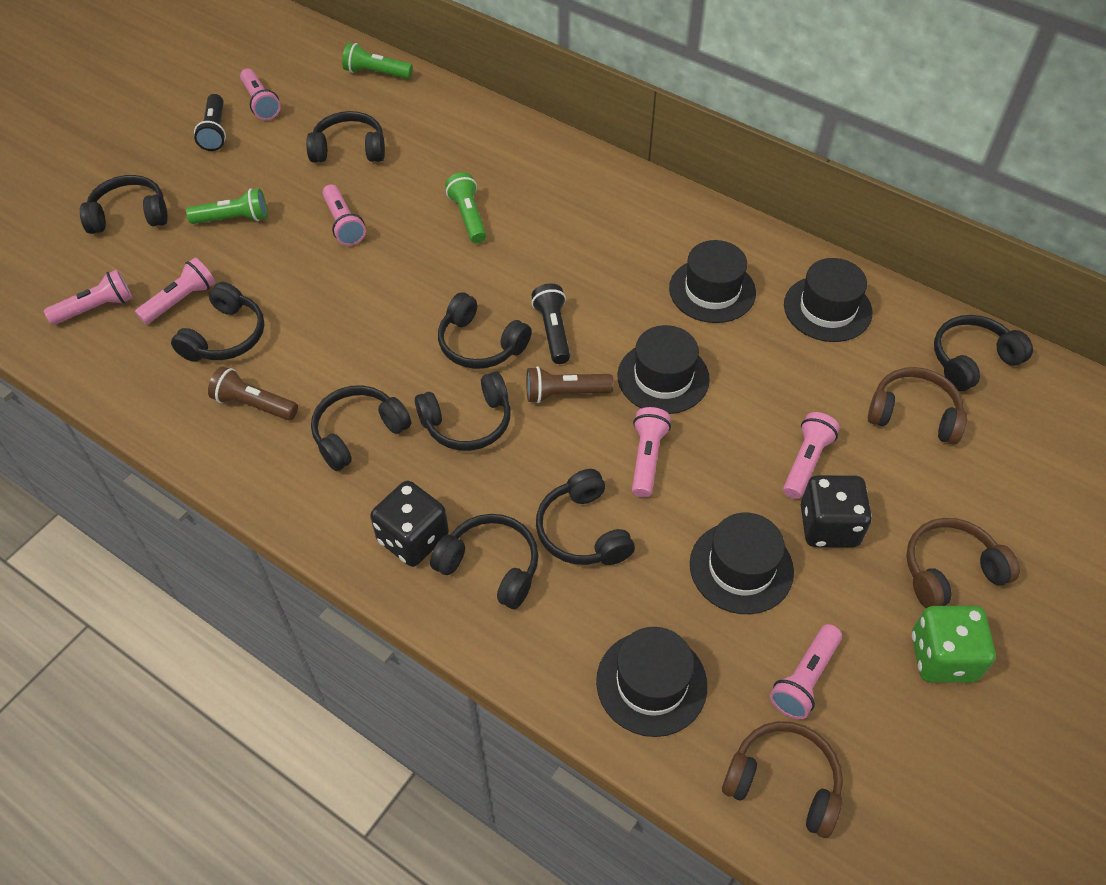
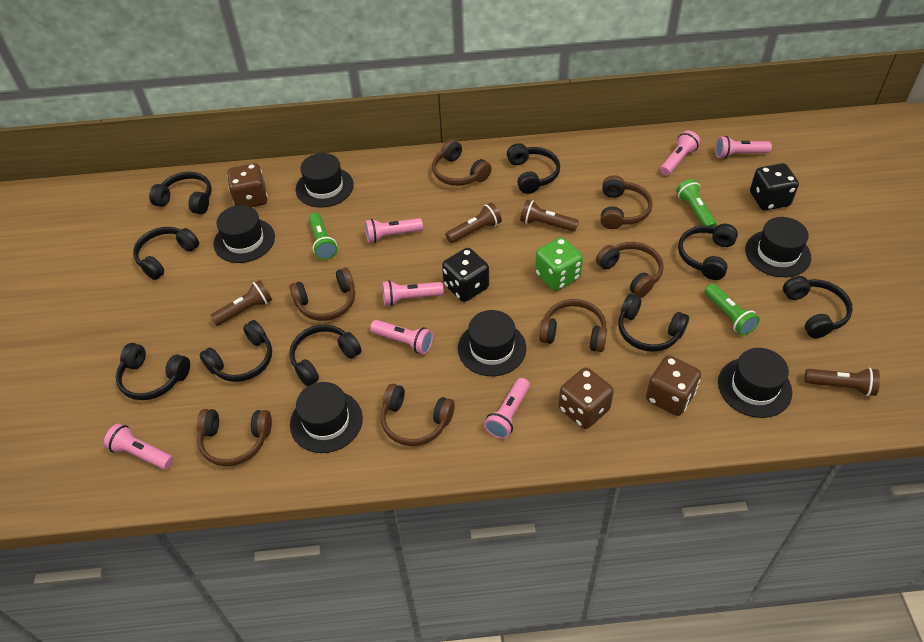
black flashlight: [194,94,226,151] [531,283,570,364] = 2 -> none = 0
black hat: [596,627,707,737] [618,325,710,414] [669,240,756,323] [690,513,794,614] [784,258,872,342] = 5 -> [214,205,275,263] [290,382,363,453] [296,153,354,208] [458,310,526,376] [718,348,792,418] [745,217,811,277] = 6
brown dice: none = 0 -> [227,163,268,207] [558,367,614,429] [646,355,701,416] = 3
brown flashlight: [208,366,298,420] [526,366,614,403] = 2 -> [210,280,272,326] [446,203,502,243] [520,200,579,232] [805,368,880,396] = 4
brown headphones: [722,721,843,838] [868,367,967,445] [906,518,1020,608] = 3 -> [197,409,272,466] [289,268,355,321] [381,383,455,446] [432,139,492,186] [539,299,607,352] [596,242,664,298] [600,175,653,229] = 7

